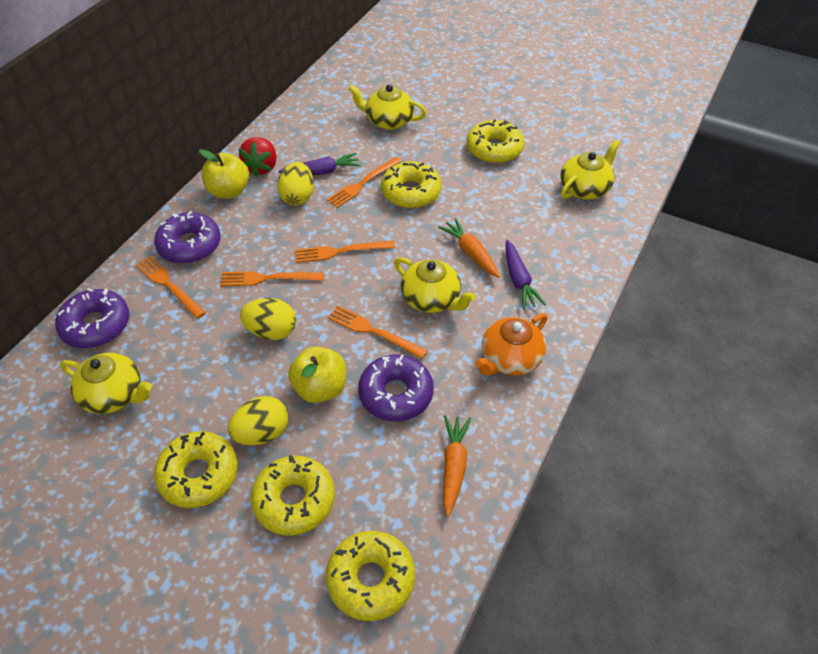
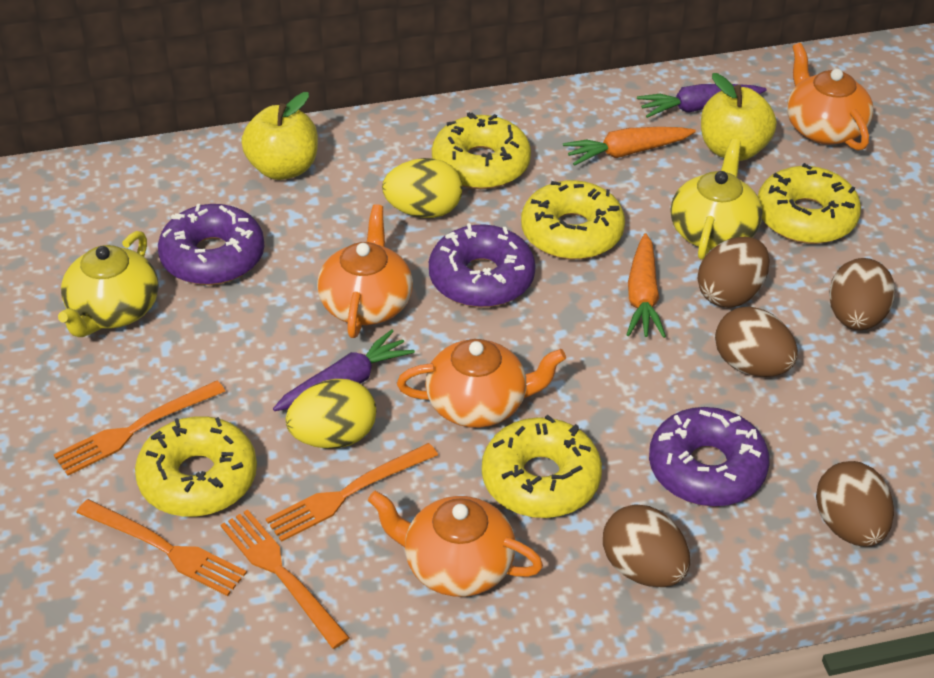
brown egg: none = 0 -> [603,504,690,587] [698,237,770,308] [715,307,798,377] [816,461,894,547] [829,258,895,330] = 5
orange fork: [136,256,206,319] [220,271,324,286] [295,240,395,263] [327,157,401,208] [328,305,428,359] = 5 -> [54,381,226,476] [76,499,247,596] [221,509,350,649] [266,443,438,542] = 4
orange teapot: [475,313,548,375] = 1 -> [317,204,413,338] [368,491,543,597] [397,339,566,428] [787,43,873,150] = 4
red strawberry: [238,137,277,177] = 1 -> none = 0
yellow egg: [228,396,288,445] [240,298,296,340] [277,162,314,205] = 3 -> [285,379,376,449] [382,158,462,218] = 2
yellow teapot: [60,353,152,414] [349,84,427,130] [394,257,476,313] [560,140,620,200] = 4 -> [58,231,158,337] [670,139,762,260] = 2

